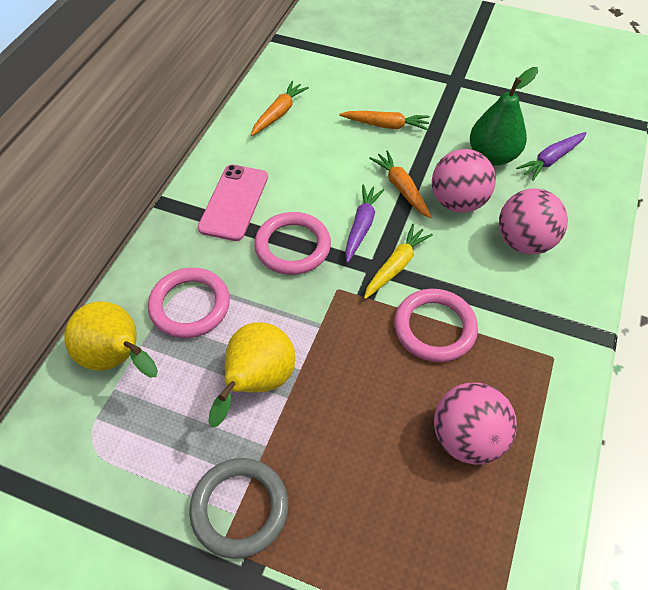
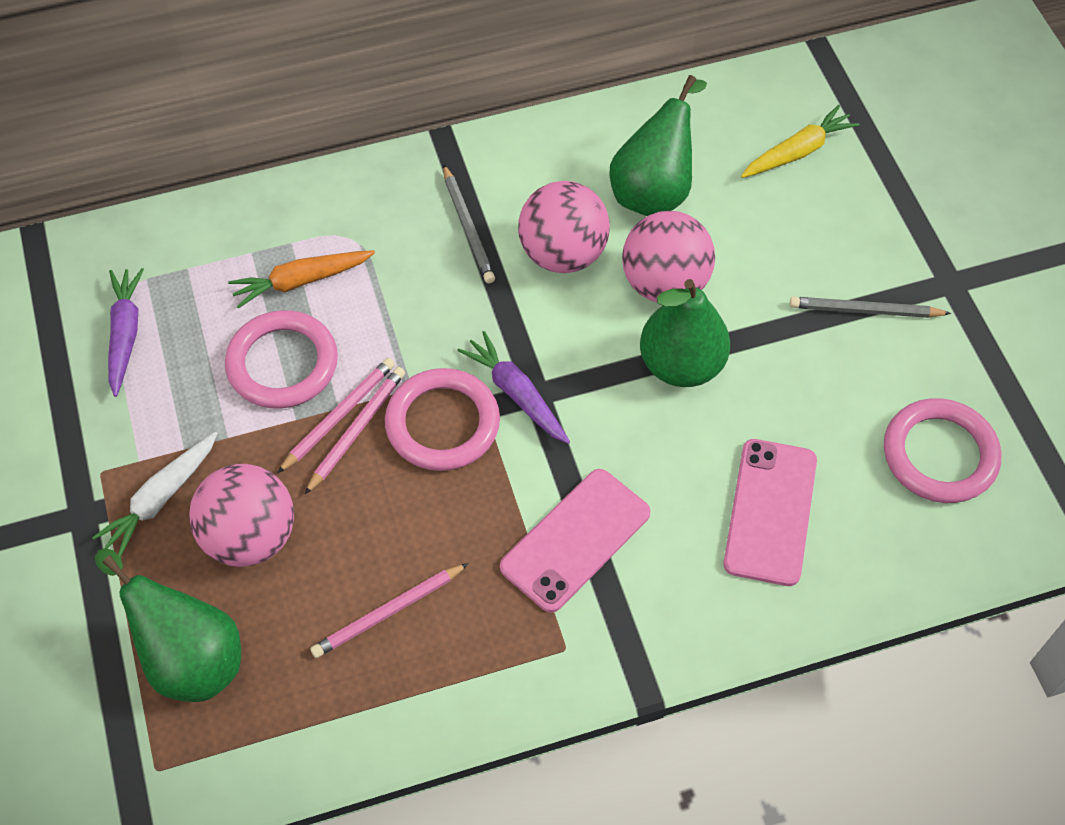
green pear: [470,67,538,166] = 1 -> [95,548,241,702] [609,75,707,216] [640,279,730,387] = 3
grey pencil: none = 0 -> [443,164,495,284] [790,297,951,318] = 2
grey ring: [189,458,288,559] = 1 -> none = 0
orange carrot: [251,81,309,136] [339,111,430,131] [369,150,431,218] = 3 -> [228,250,375,308] = 1
pink pencil: none = 0 -> [278,358,395,473] [305,367,405,494] [310,563,469,658] = 3
pink phone: [198,165,268,241] = 1 -> [500,469,651,613] [723,439,817,586] = 2
white carrot: none = 0 -> [92,431,218,558] = 1
yellow pear: [64,301,158,378] [208,322,295,428] = 2 -> none = 0

